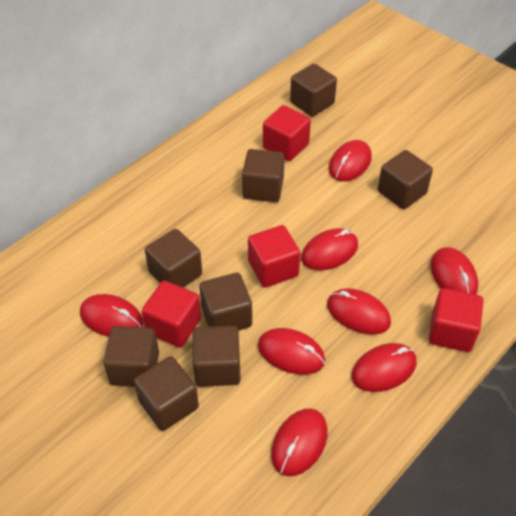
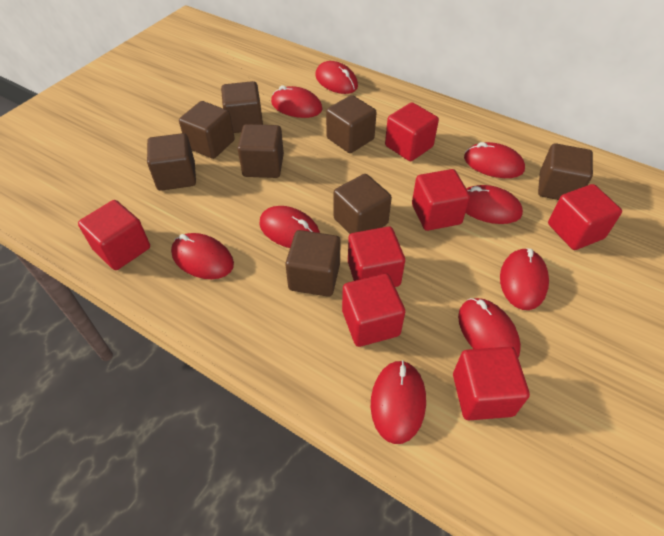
red cube: [142,281,201,348] [248,225,300,287] [263,105,311,161] [429,288,483,352] = 4 -> [78,200,150,270] [342,274,405,347] [348,226,405,287] [385,102,439,161] [412,169,470,231] [453,347,530,420] [548,184,622,250] = 7
red mouse: [80,294,143,337] [258,328,325,375] [271,409,328,476] [301,228,358,270] [327,288,391,335] [329,140,372,181] [352,343,417,392] [431,247,478,295] = 8 -> [171,233,234,279] [259,206,320,248] [271,85,323,118] [316,61,358,94] [371,360,426,444] [458,298,521,357] [464,142,525,178] [466,185,523,224] [500,248,549,310] = 9

